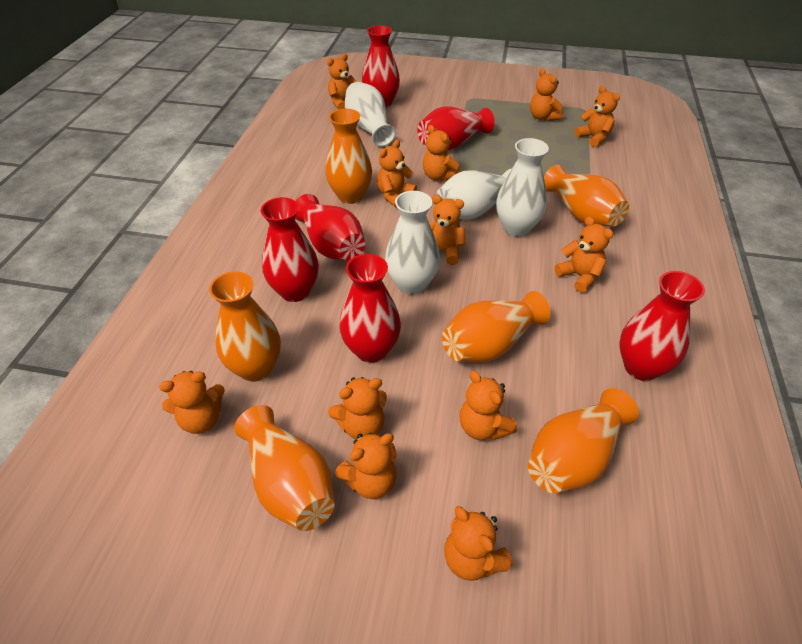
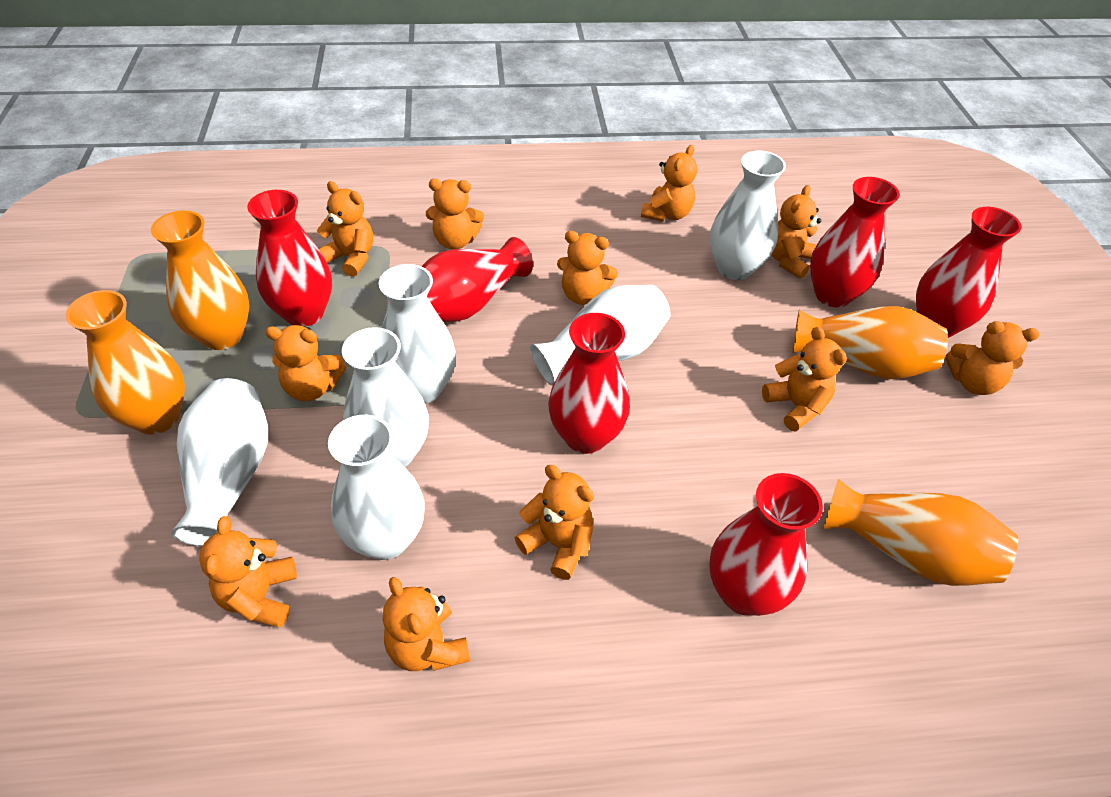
orange teddy bear: [159,371,225,434] [327,53,357,110] [328,377,387,439] [335,432,397,499] [377,140,417,208] [423,125,461,181] [428,195,466,265] [444,506,513,581] [459,371,517,440] [530,68,563,121] [554,216,613,293] [575,86,620,147] = 12 -> [199,516,297,628] [265,325,346,401] [317,181,373,277] [383,577,470,671] [426,179,484,250] [515,465,594,580] [557,231,618,305] [641,145,697,222] [762,326,847,432] [771,185,821,279] [945,321,1040,395] = 11
orange vase: [209,272,281,382] [234,405,335,531] [325,109,372,204] [442,291,550,363] [528,388,639,494] [544,165,629,226] = 6 -> [65,290,185,434] [151,211,249,350] [792,306,948,379] [823,479,1018,586] = 4
white vase: [345,82,396,147] [385,191,440,295] [436,169,512,220] [496,138,549,237] = 4 -> [171,378,268,547] [328,415,425,560] [342,327,429,467] [379,264,456,404] [530,285,671,386] [710,151,786,280] = 6

